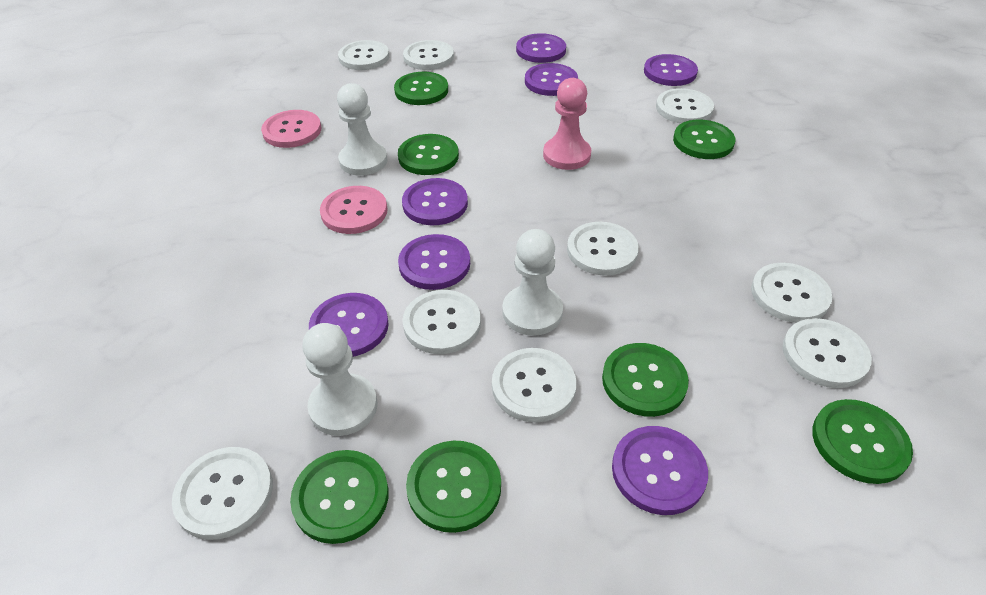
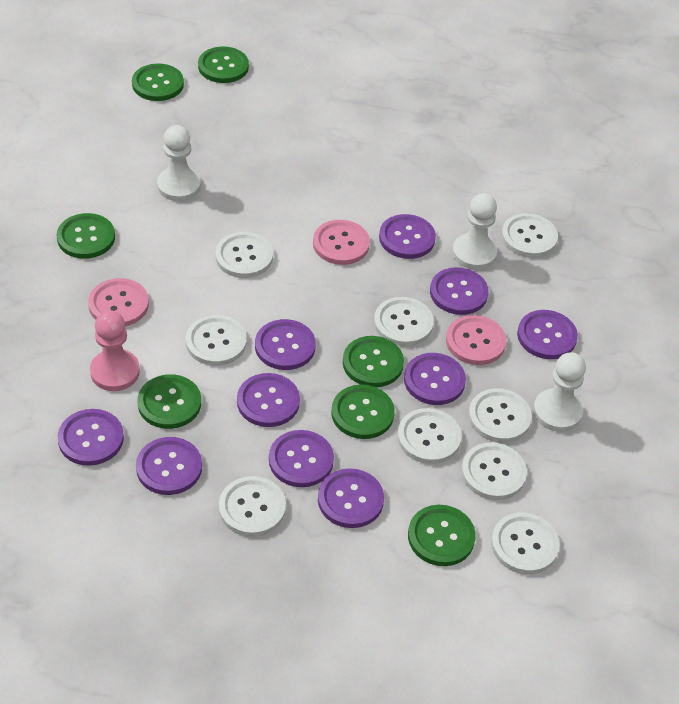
pink button: [261,110,321,148] [320,186,388,234] = 2 -> [88,278,149,326] [313,220,370,265] [446,315,506,365] = 3
purple button: [309,293,389,357] [398,234,470,290] [402,178,468,225] [516,33,566,63] [525,63,578,96] [612,426,708,515] [644,54,698,86] = 7 -> [58,409,124,466] [136,437,202,495] [237,373,300,427] [255,319,316,370] [269,430,334,487] [318,468,384,528] [379,214,436,259] [404,353,466,405] [430,267,488,315] [517,310,578,359] = 10

